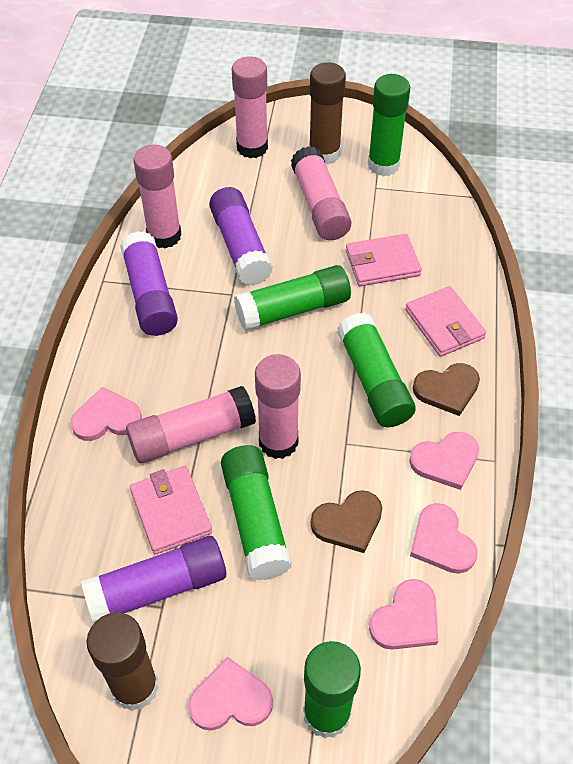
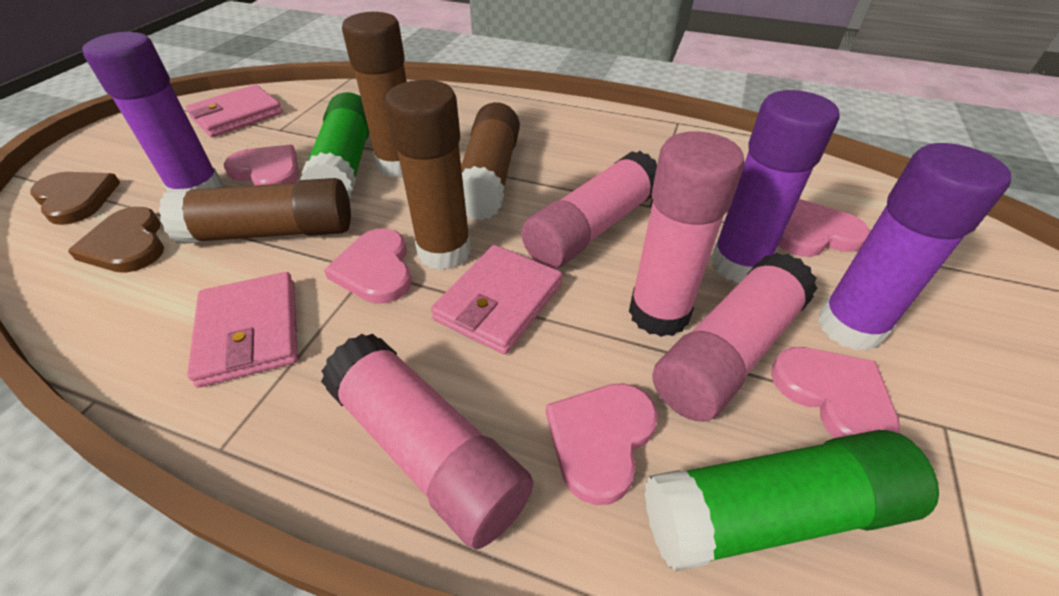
brown glue stick: [86,613,159,711] [309,62,346,164] = 2 -> [159,178,351,244] [342,12,407,177] [385,80,471,270] [461,102,520,220] = 4
green glue stick: [221,445,292,580] [234,265,351,331] [303,641,361,739] [337,312,416,427] [368,74,410,176] = 5 -> [300,92,370,197] [644,430,939,572] = 2
pink glue stick: [126,386,256,463] [133,144,182,249] [232,56,268,158] [255,354,301,459] [291,146,352,240] = 5 -> [321,334,534,549] [521,151,657,269] [629,131,745,337] [652,253,818,422] = 4

